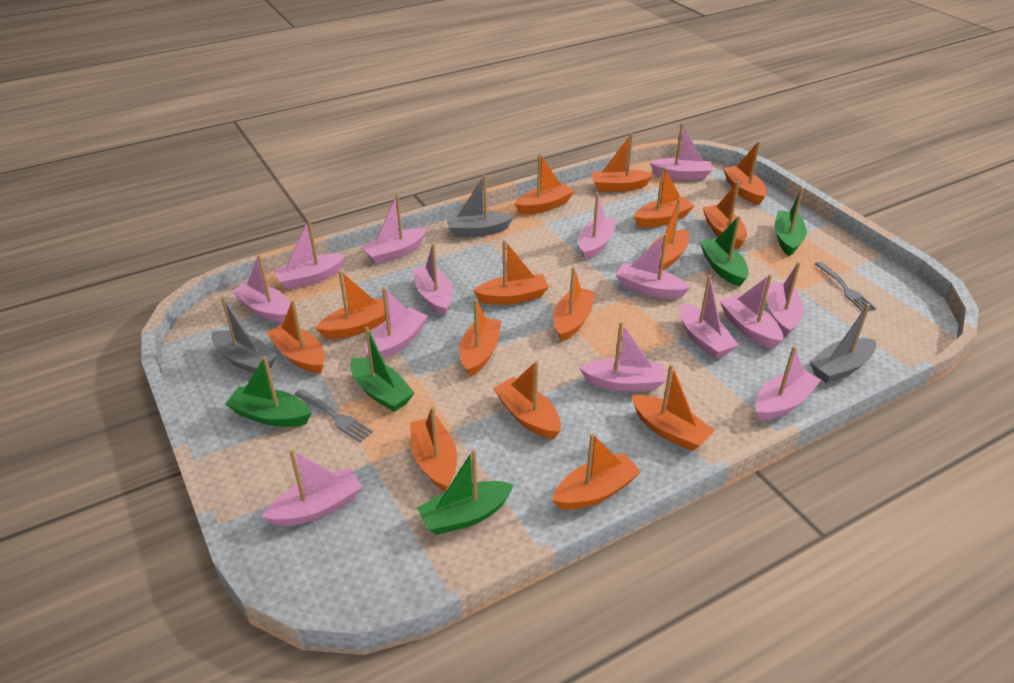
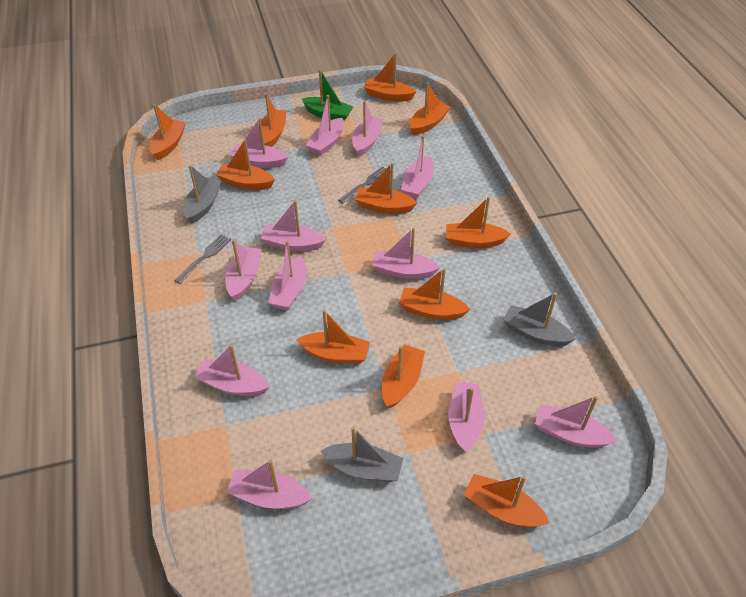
green boat: [225,356,311,427] [350,327,414,412] [417,449,514,535] [700,216,749,287] [775,187,807,256] = 5 -> [302,69,353,121] = 1
orange boat: [266,300,325,374] [315,270,386,339] [410,406,457,492] [459,299,501,377] [473,240,549,305] [493,360,561,439] [515,154,575,214] [552,433,641,510] [553,267,595,342] [591,133,654,192] [631,364,715,451] [634,166,695,228] [648,198,690,270] [702,181,747,249] [723,141,767,205] = 15 -> [150,104,186,160] [216,139,275,190] [259,93,286,147] [296,309,370,364] [355,163,417,214] [364,53,416,101] [382,344,425,409] [399,268,470,320] [409,82,451,135] [446,197,510,248] [464,474,550,528] = 11
pink boat: [232,255,291,323] [262,449,362,527] [273,218,346,290] [361,194,427,265] [365,287,428,359] [413,243,453,316] [579,192,617,260] [580,322,665,391] [615,233,690,299] [650,123,712,180] [679,275,738,359] [720,274,783,349] [755,346,821,421] [767,262,804,338] = 14 -> [194,344,270,396] [225,239,261,301] [226,460,312,509] [230,118,288,168] [261,200,326,251] [268,241,306,310] [306,95,344,156] [352,101,383,157] [372,228,440,279] [401,135,434,199] [448,382,485,452] [535,396,617,448] = 12

